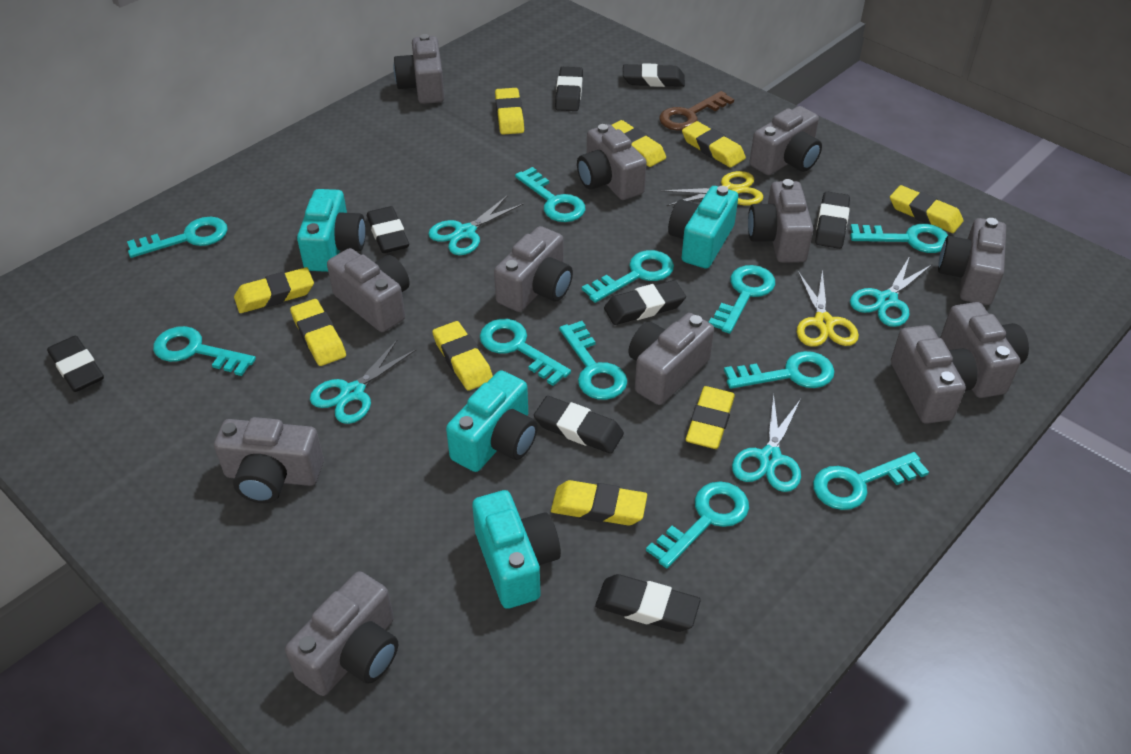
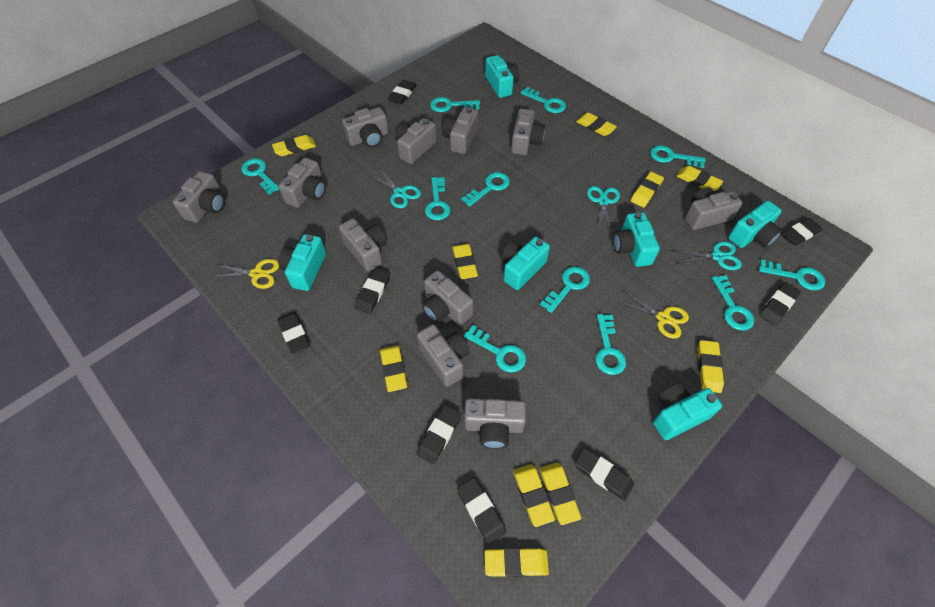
brown key: [659,91,734,131] = 1 -> none = 0
grey camera: [214,417,324,503] [285,571,398,696] [327,248,410,332] [394,34,445,104] [494,226,573,312] [577,124,647,200] [628,313,714,405] [748,179,813,263] [750,106,822,175] [891,325,977,424] [938,218,1006,305] [940,302,1029,398] = 12 -> [173,171,225,223] [278,158,326,208] [339,218,387,272] [342,107,389,147] [395,118,437,164] [417,324,470,387] [422,270,473,325] [442,107,478,154] [464,398,526,449] [511,109,545,155] [685,187,742,230] = 11
turquoise camera: [297,189,366,272] [446,370,538,472] [472,490,561,609] [668,186,738,269] = 4 -> [278,234,326,291] [485,55,520,98] [501,237,550,290] [613,212,660,267] [653,383,722,440] [728,201,782,248] = 6
turquoise scissors: [310,339,417,424] [428,195,524,255] [732,394,801,492] [850,256,932,327] = 4 -> [369,168,421,208] [587,186,620,234] [673,242,742,270] = 3
yellow eraser: [234,267,314,313] [290,299,346,366] [432,321,493,391] [495,88,524,134] [551,480,647,526] [612,120,666,167] [682,121,746,168] [686,386,735,449] [890,185,963,233] = 9 -> [272,135,316,156] [380,345,407,392] [452,244,478,279] [485,548,549,577] [513,464,555,527] [539,463,581,525] [576,112,617,136] [631,172,664,208] [676,166,723,191] [698,340,724,393] = 10

